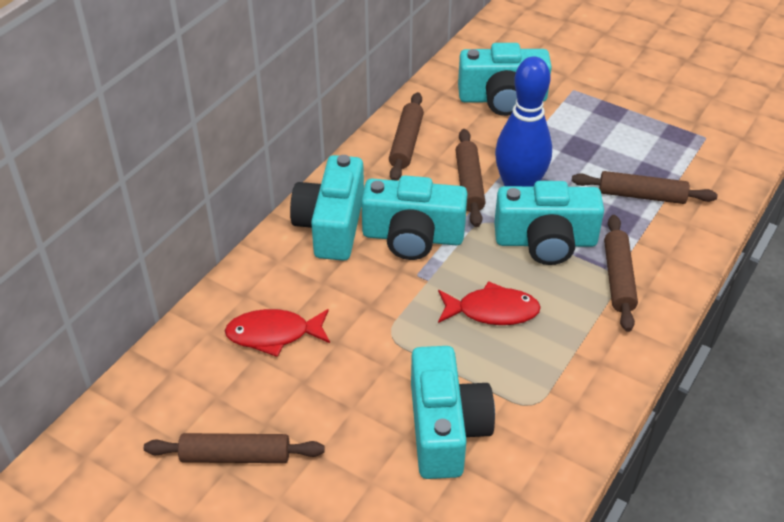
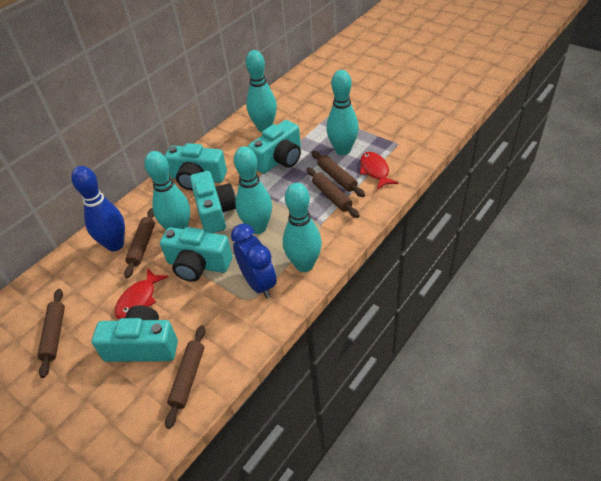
blue clock: none = 0 -> [231,224,277,298] = 1
turquoise bowling pin: none = 0 -> [144,151,190,230] [234,146,272,234] [246,50,277,132] [283,183,322,272] [326,70,359,155] = 5

